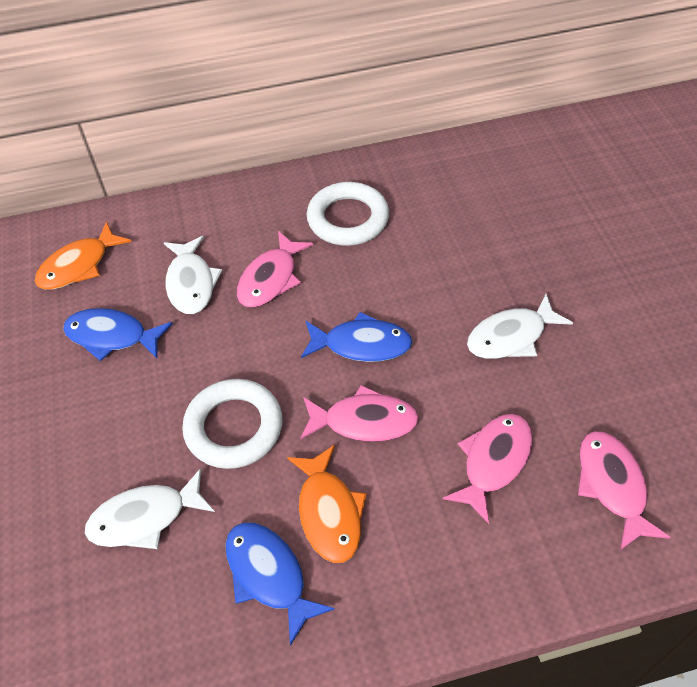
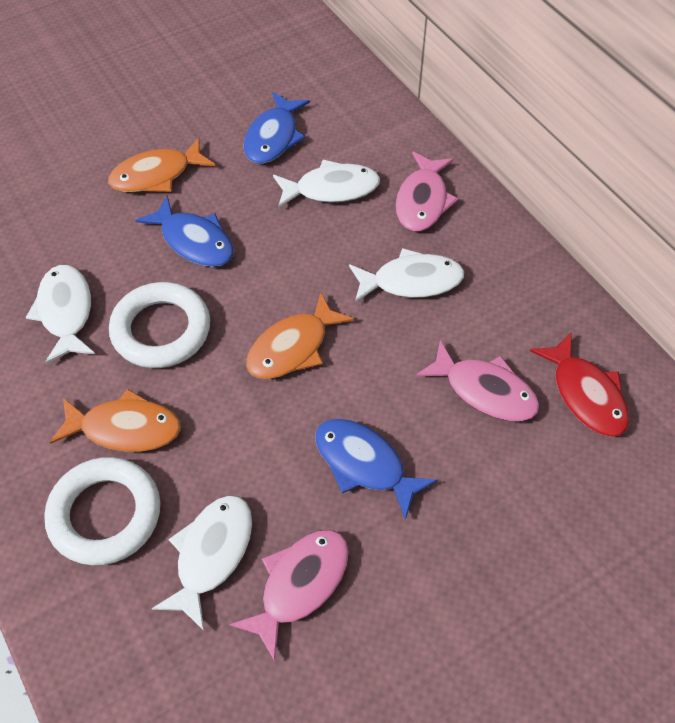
orange fish: [35,221,132,290] [287,445,367,563] = 2 -> [50,389,181,452] [108,138,215,192] [246,292,354,379] = 3
pink fish: [237,231,314,308] [300,385,419,442] [443,414,533,524] [578,431,671,550] = 4 -> [229,530,349,661] [395,152,458,232] [416,340,540,421] = 3
red fish: none = 0 -> [530,332,629,437] = 1
white fish: [85,468,215,549] [164,236,223,314] [467,294,573,359] = 3 -> [26,265,95,364] [151,495,252,631] [273,160,380,208] [349,248,464,303] = 4

